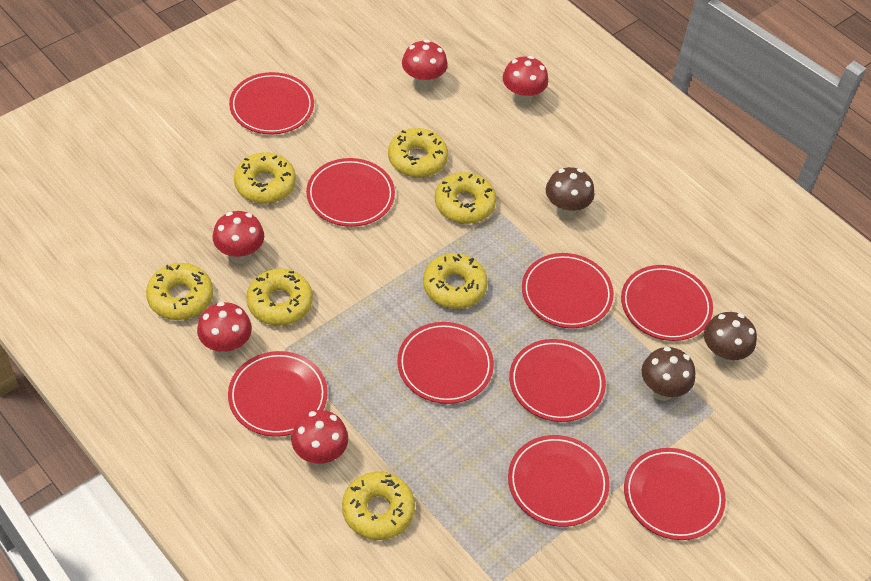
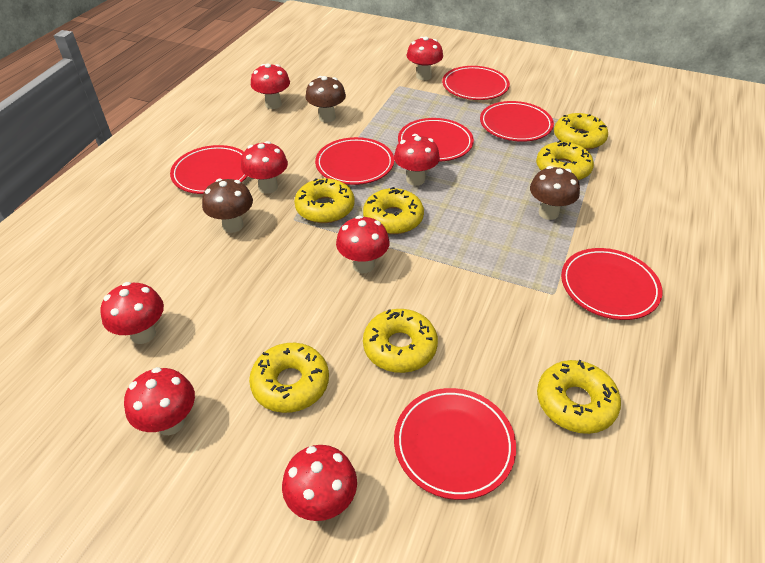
red mushroom: [197,302,252,357] [212,211,264,264] [291,410,348,466] [402,40,448,90] [503,56,548,106] = 5 -> [100,282,164,344] [124,367,195,435] [241,141,288,194] [251,63,290,109] [282,445,357,521] [336,216,390,273] [394,134,440,186] [407,36,443,80] = 8
red plate: [228,351,328,437] [229,72,314,134] [306,158,395,227] [397,322,494,404] [508,435,610,527] [509,339,606,422] [522,253,614,328] [621,265,713,341] [624,448,726,540] = 9 -> [170,145,248,194] [315,137,394,185] [394,388,516,500] [398,118,474,161] [442,66,510,100] [480,101,554,142] [561,248,663,320] = 7

